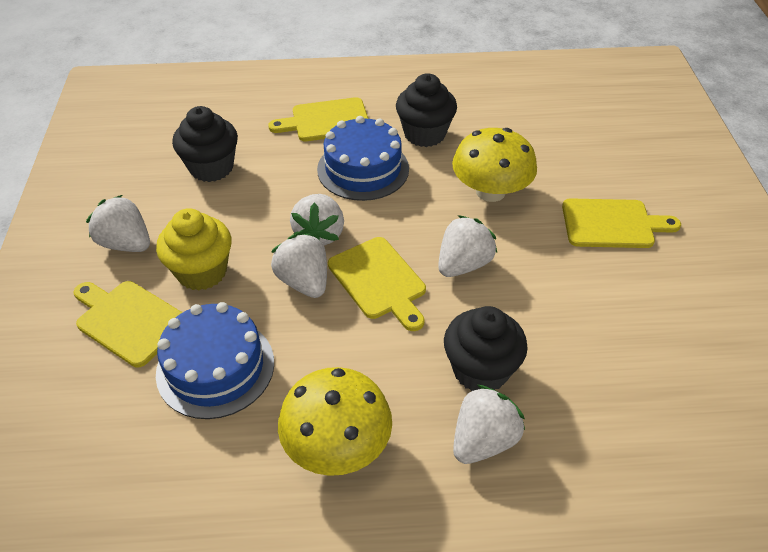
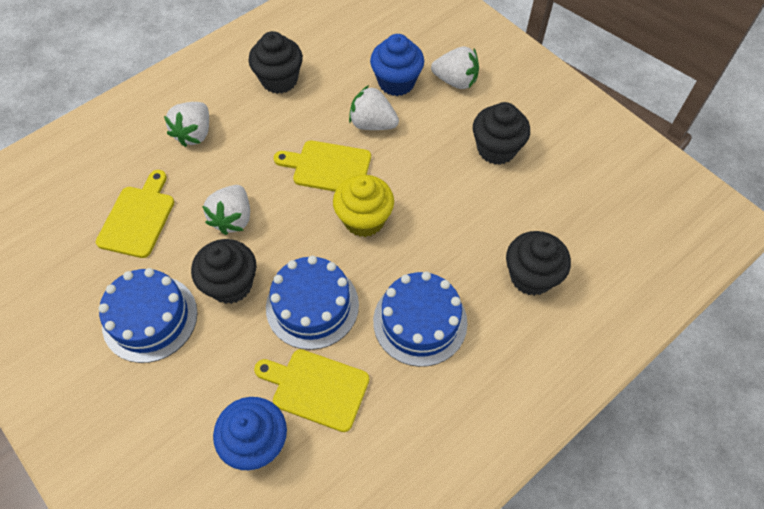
black cupcake: [172,106,238,182] [396,73,457,147] [444,306,528,391] = 3 -> [191,239,257,304] [248,31,303,94] [473,102,530,165] [506,231,571,296] = 4
blue cake: [156,302,274,419] [317,116,409,201] = 2 -> [98,268,197,363] [266,256,359,350] [373,272,467,367] = 3
blue cupcake: none = 0 -> [213,397,287,470] [370,34,424,96] = 2
white strawberry: [86,195,150,252] [271,233,327,298] [290,194,344,245] [438,215,497,277] [453,385,525,464] = 5 -> [164,102,209,147] [202,185,250,235] [349,85,399,130] [431,47,479,89] = 4
yellow cutting board: [73,281,183,367] [268,97,368,141] [328,237,426,331] [562,198,681,248] = 4 -> [96,170,174,258] [254,349,369,432] [274,140,371,191] = 3
yellow mushroom: [278,367,392,476] [452,128,537,202] = 2 -> none = 0

